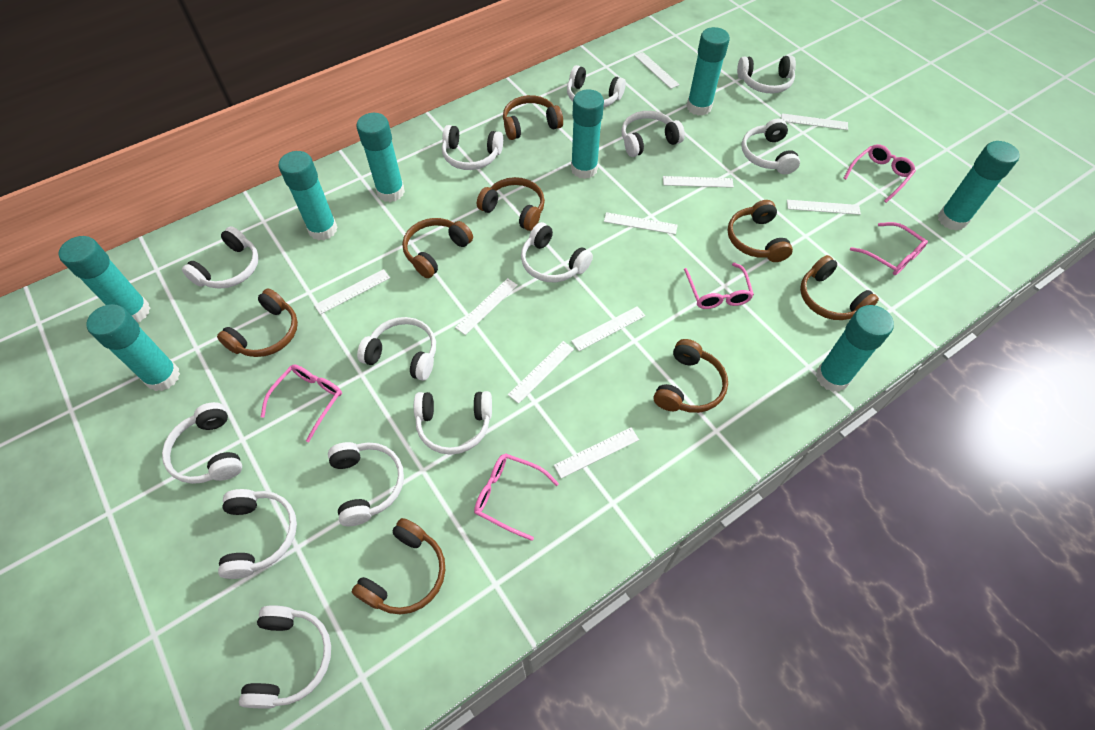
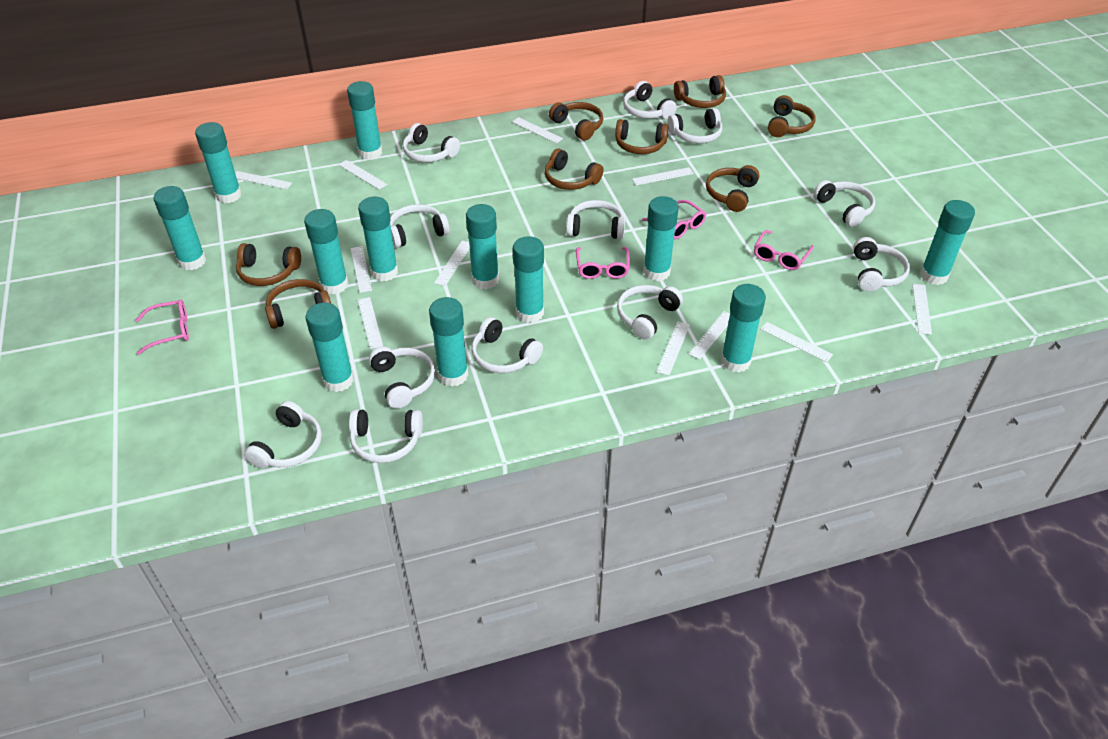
pink glasses: [261,365,342,442] [474,453,559,541] [684,263,754,309] [844,144,916,203] [850,222,928,275] = 5 -> [136,300,189,355] [576,247,630,279] [642,200,706,239] [754,230,814,270] = 4
turquoise glue stick: [58,236,150,322] [87,304,180,391] [279,151,338,240] [357,113,405,202] [571,89,604,179] [687,27,730,116] [816,305,894,392] [938,141,1020,231] = 8 -> [153,186,206,270] [195,122,242,203] [304,209,348,294] [305,303,354,392] [347,81,382,160] [358,197,398,282] [429,297,468,386] [466,204,499,289] [513,236,544,323] [643,196,679,281] [721,284,766,373] [920,200,975,285] = 12
white headphones: [162,402,242,484] [182,226,259,289] [218,489,297,579] [239,605,331,709] [328,442,404,526] [357,317,436,381] [414,391,492,455] [442,125,503,170] [521,222,593,282] [567,65,626,108] [621,111,685,157] [737,56,796,93] [741,118,800,174] = 13 -> [244,401,322,469] [349,409,423,463] [369,347,435,408] [390,204,450,248] [403,123,460,162] [472,317,543,373] [566,200,625,239] [617,285,683,340] [623,81,677,119] [668,108,722,143] [813,180,875,227] [853,237,910,292] = 12
white ruler: [314,269,390,314] [455,278,518,335] [508,341,574,404] [554,428,639,478] [571,306,645,351] [604,212,678,235] [634,52,680,89] [663,176,734,188] [781,113,848,130] [787,200,861,215] = 10 -> [235,171,292,190] [338,160,388,190] [351,246,372,293] [358,297,383,349] [434,241,470,286] [512,117,563,143] [632,167,694,186] [656,322,690,375] [688,311,730,360] [760,322,833,362] [912,284,932,335] = 11

